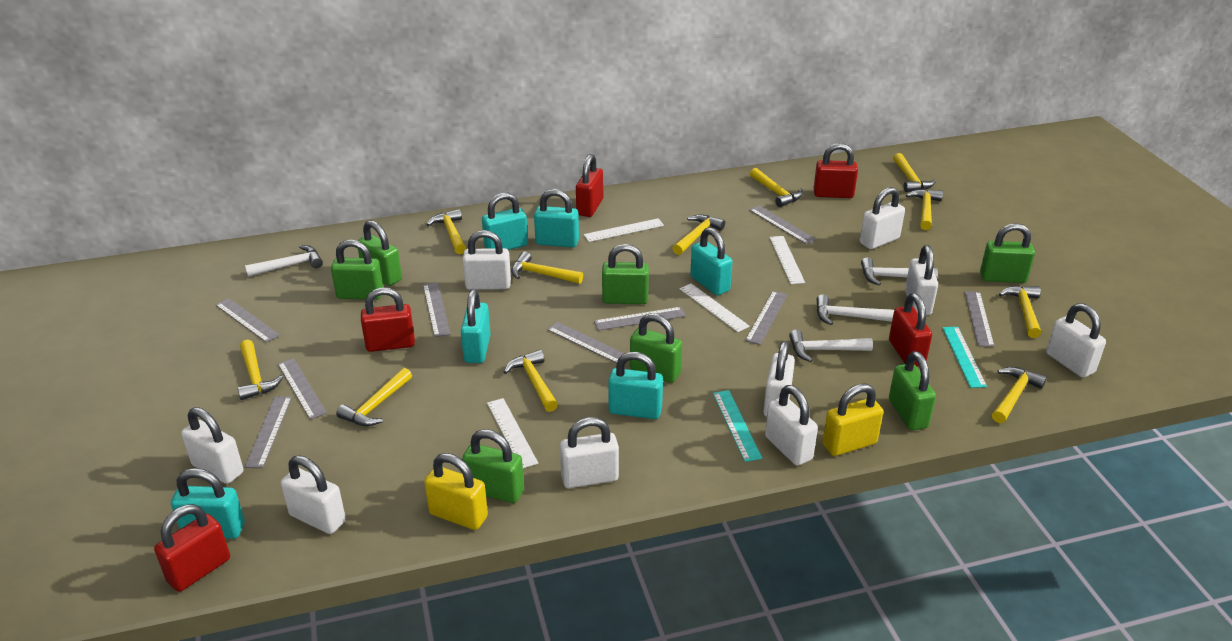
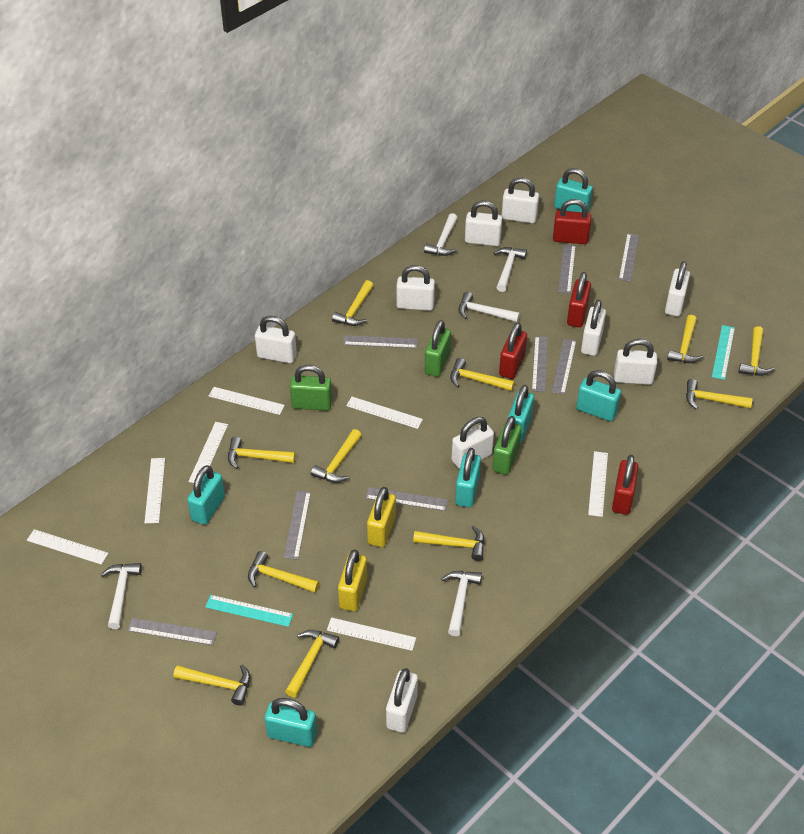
green padlock: [331,239,383,300] [358,220,402,286] [462,429,524,503] [602,244,649,304] [630,313,682,383] [889,351,936,430] [980,223,1035,283] = 7 -> [290,365,332,411] [425,320,451,377] [492,416,522,475] = 3
grey ruler: [216,298,280,343] [245,396,292,468] [278,358,327,419] [423,282,450,337] [547,322,625,363] [594,307,686,331] [745,291,788,345] [749,206,816,244] [964,291,995,347] = 9 -> [127,618,217,645] [284,491,311,560] [343,335,418,348] [365,487,448,511] [532,336,548,392] [552,338,576,395] [558,244,576,293] [619,233,639,282] = 8
red padlock: [154,504,230,592] [361,287,415,352] [576,154,603,217] [814,143,858,198] [889,293,932,367] = 5 -> [499,322,527,379] [553,199,591,244] [567,272,591,327] [612,455,639,515] = 4
white hammer: [245,245,323,277] [789,330,873,362] [816,294,894,325] [861,257,938,285] = 4 -> [101,563,142,629] [424,213,457,256] [441,571,482,636] [458,292,520,322] [494,247,527,292] = 5
white ruler: [487,398,538,468] [584,218,664,242] [680,284,750,332] [769,236,805,284] = 4 -> [27,529,108,565] [144,458,165,523] [188,422,228,483] [209,387,285,415] [327,617,416,651] [346,397,423,429] [588,451,608,517] = 7

